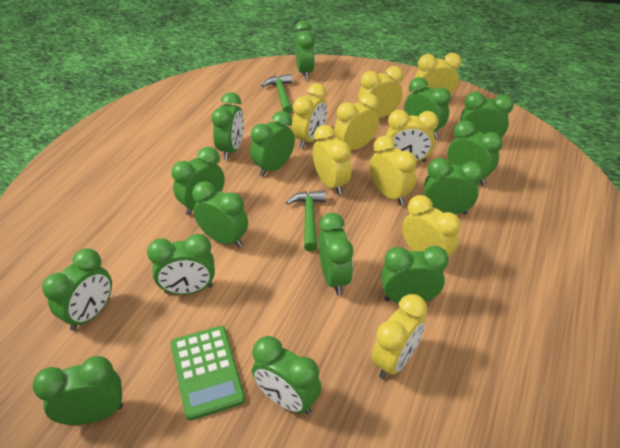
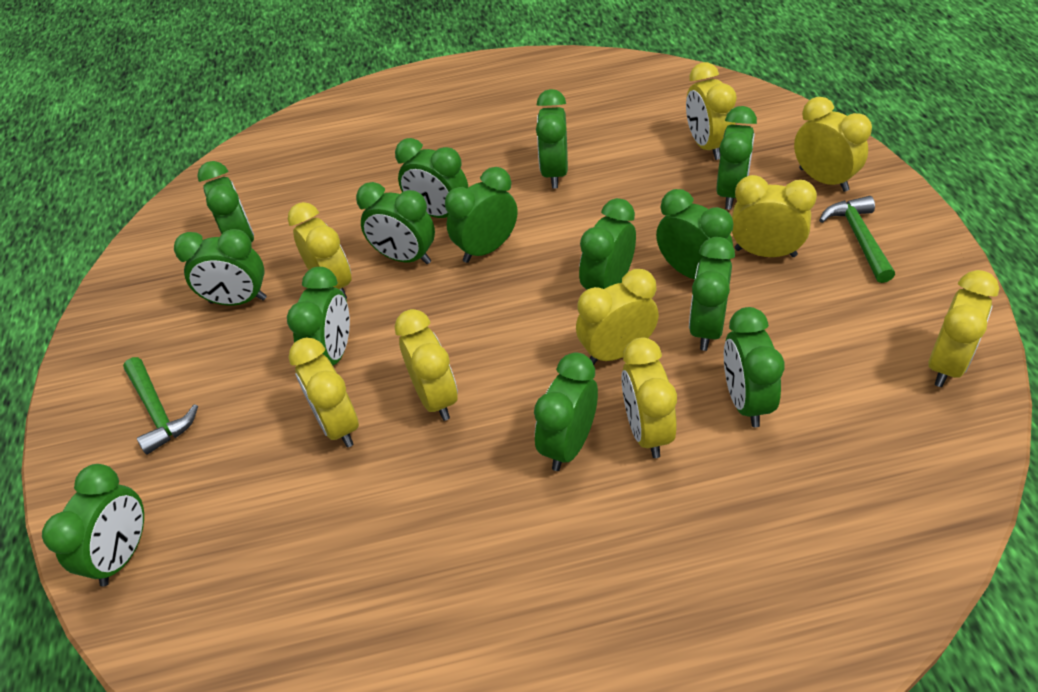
green calculator: [171,326,245,421] = 1 -> none = 0
green clock: [32,356,123,425] [42,248,112,331] [147,234,215,295] [172,147,225,215] [192,182,248,248] [212,92,244,160] [250,111,295,177] [252,336,322,414] [295,20,315,79] [318,213,353,295] [381,246,449,303] [404,77,451,139] [424,158,484,215] [448,120,503,185] [460,92,514,137] = 15 -> [42,464,144,587] [174,229,267,306] [197,161,254,243] [287,267,350,365] [356,182,435,264] [395,138,468,218] [445,167,518,263] [534,353,598,471] [536,89,568,189] [579,198,636,290] [656,189,733,279] [689,237,735,351] [716,106,757,209] [724,307,785,427] = 14

